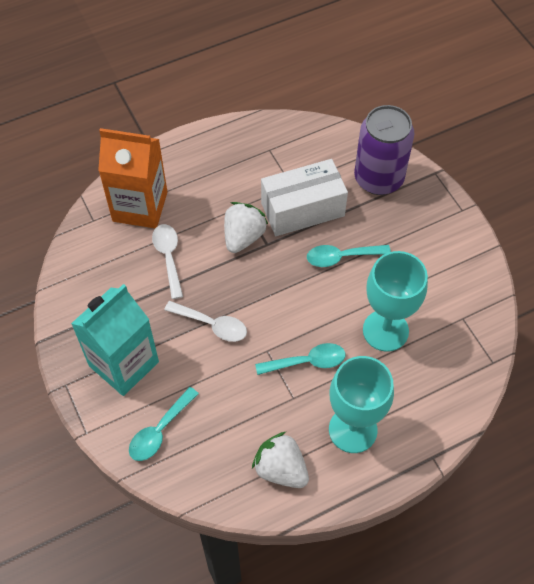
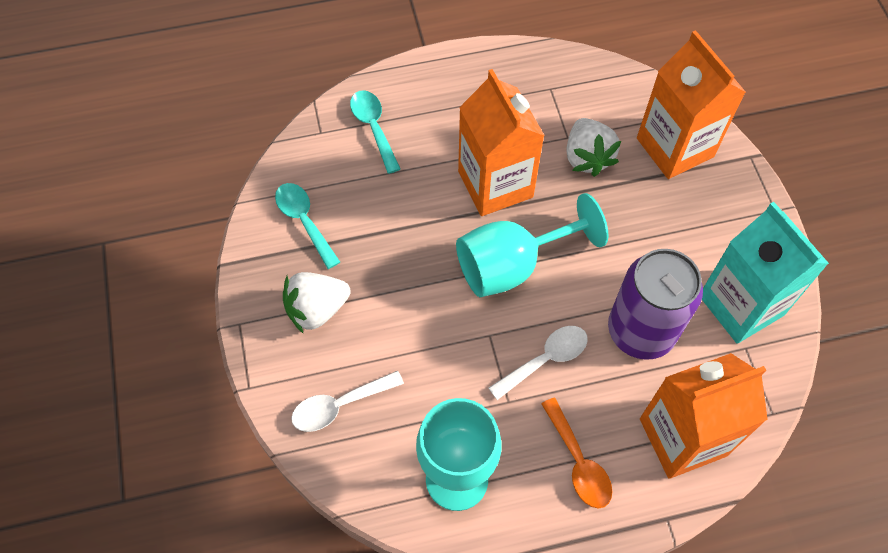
orange carton: [98,128,167,228] = 1 -> [458,69,545,216] [637,30,746,179] [640,353,768,479] = 3
orange spoon: none = 0 -> [541,398,613,509] = 1
turquoise spoon: [129,387,199,461] [255,343,345,375] [307,245,391,267] = 3 -> [275,183,340,269] [350,90,401,174] = 2
white box: [261,159,348,236] = 1 -> none = 0

